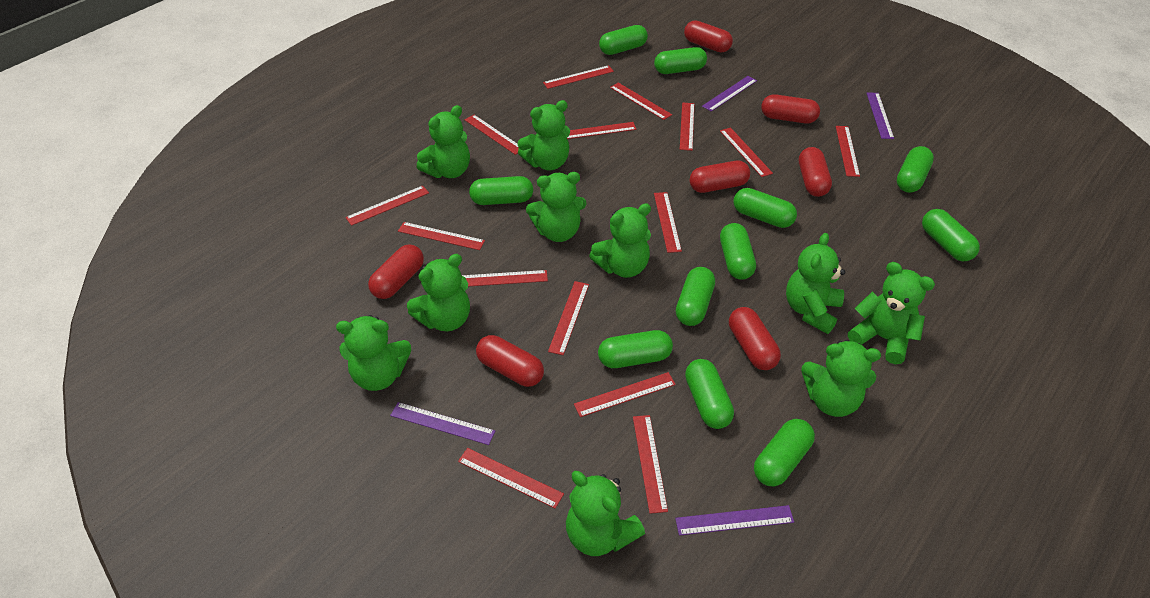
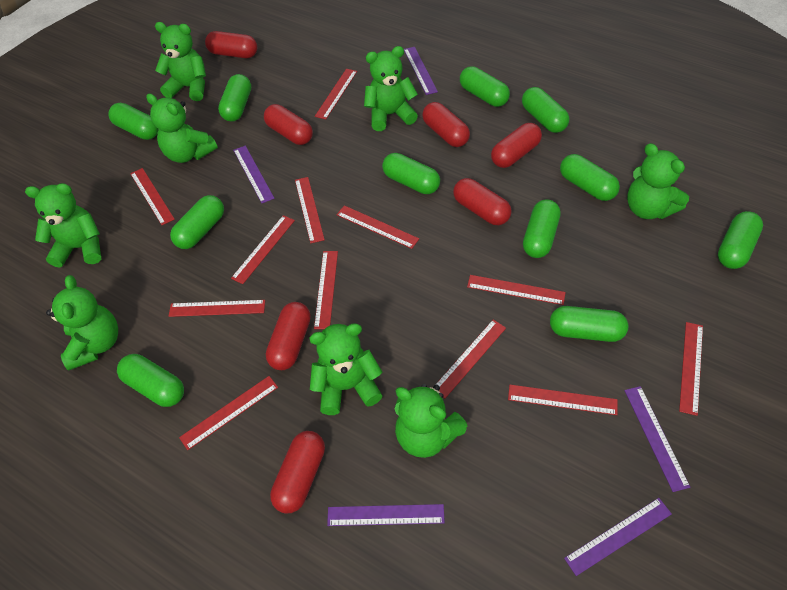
green teddy bear: [336,315,411,391] [407,254,470,331] [417,105,470,178] [518,100,570,170] [526,172,587,242] [566,471,645,556] [589,203,651,278] [786,233,845,334] [801,340,881,417] [848,262,935,364] = 10 -> [25,183,101,267] [46,275,118,370] [146,93,218,163] [155,22,206,101] [309,323,382,415] [364,46,418,131] [394,384,468,458] [627,143,689,219] = 8
purple ruler: [390,402,495,445] [675,505,794,536] [702,76,757,111] [867,93,894,139] = 4 -> [233,146,275,203] [327,504,445,526] [404,47,438,95] [564,498,672,576] [624,386,690,492] = 5
red ruler: [345,185,429,226] [398,222,485,250] [458,448,564,509] [462,270,548,287] [465,115,519,155] [543,65,614,89] [548,281,589,355] [567,122,637,139] [574,372,676,417] [610,83,672,120] [633,415,668,514] [654,192,682,253] [680,102,694,151] [720,127,773,177] [836,126,860,177] = 15 -> [130,168,175,225] [169,300,265,317] [179,376,278,450] [231,215,295,284] [295,177,325,243] [314,251,338,329] [315,69,357,119] [336,205,419,249] [435,319,506,398] [467,275,566,305] [508,385,618,415] [679,322,703,416] = 12

